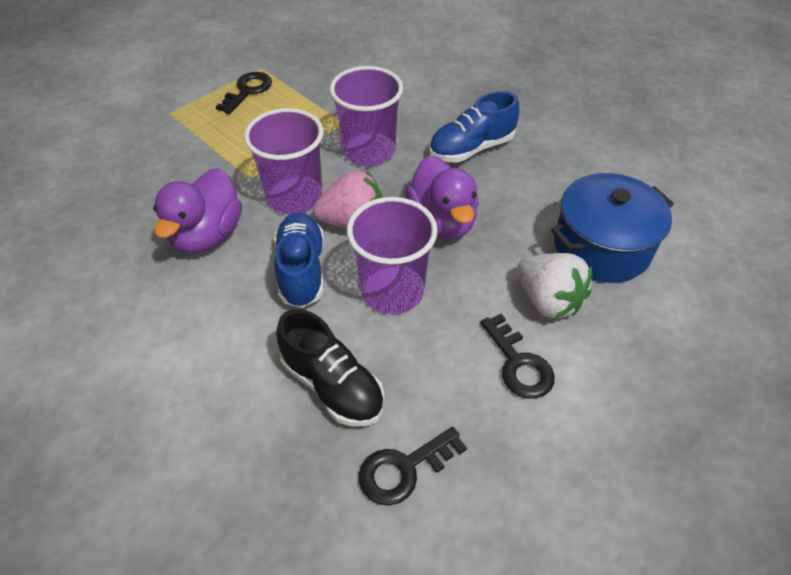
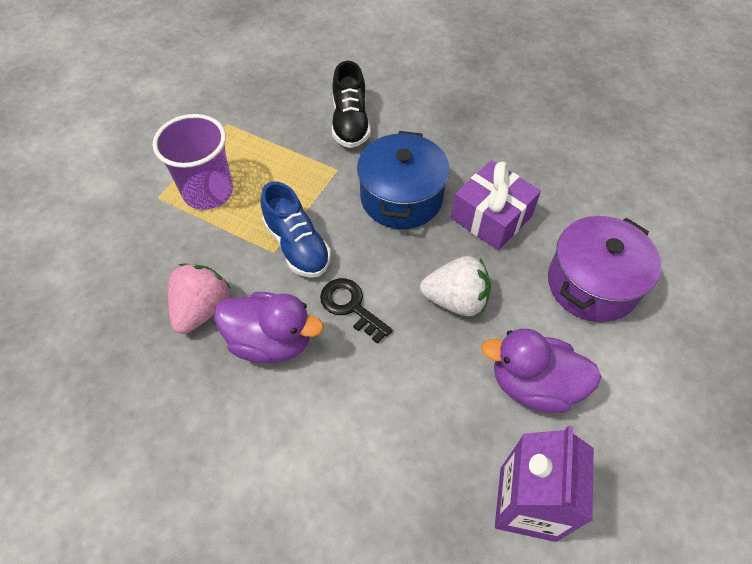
black key: [216,72,272,114] [359,427,467,505] [480,314,555,399] = 3 -> [320,278,393,344] = 1
blue shoe: [274,212,324,308] [429,91,519,163] = 2 -> [261,181,331,278] = 1
purple carton: none = 0 -> [495,426,594,542] = 1
purple cup: [244,108,324,214] [330,66,403,166] [347,197,438,314] = 3 -> [153,114,233,210] = 1
purple gift: none = 0 -> [451,160,541,250] = 1
purple pot: none = 0 -> [548,216,661,322] = 1

